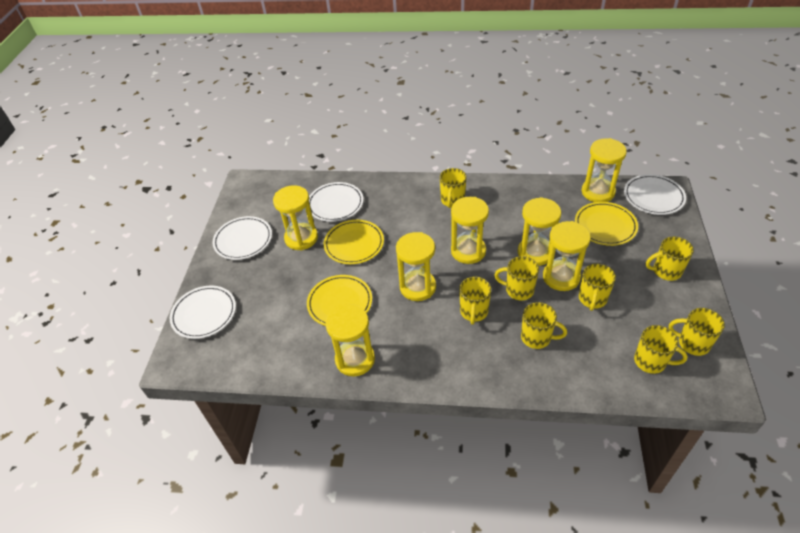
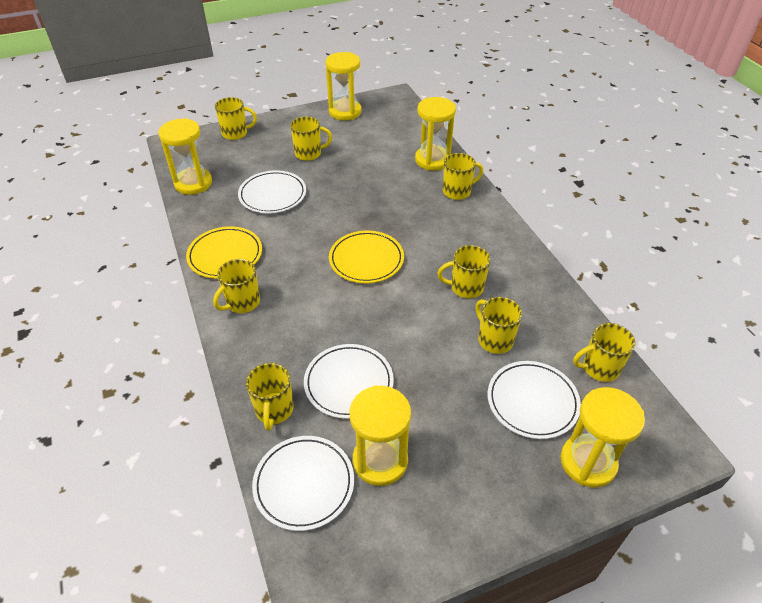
yellow hourglass: [273,185,318,251] [325,304,375,376] [396,232,436,301] [451,197,489,264] [518,197,561,266] [543,221,591,291] [582,138,627,202] = 7 -> [158,118,212,195] [325,52,362,121] [350,385,411,486] [415,97,456,171] [560,387,645,488] = 5
yellow plate: [307,275,372,326] [324,220,384,264] [575,202,638,246] = 3 -> [186,226,262,279] [329,231,404,283] = 2

